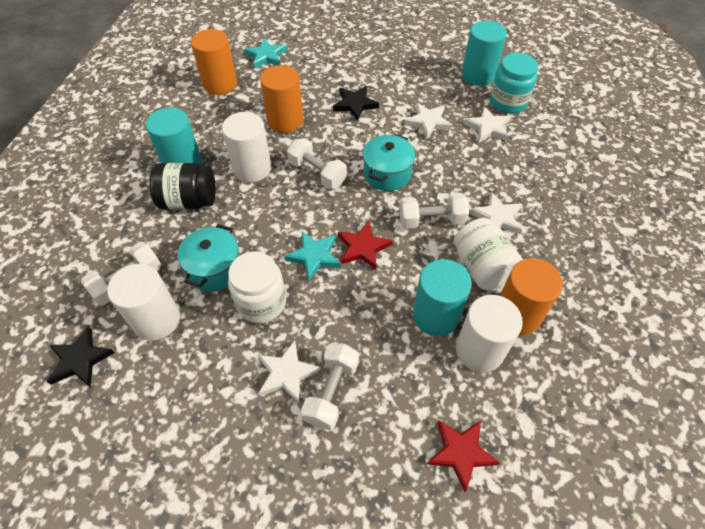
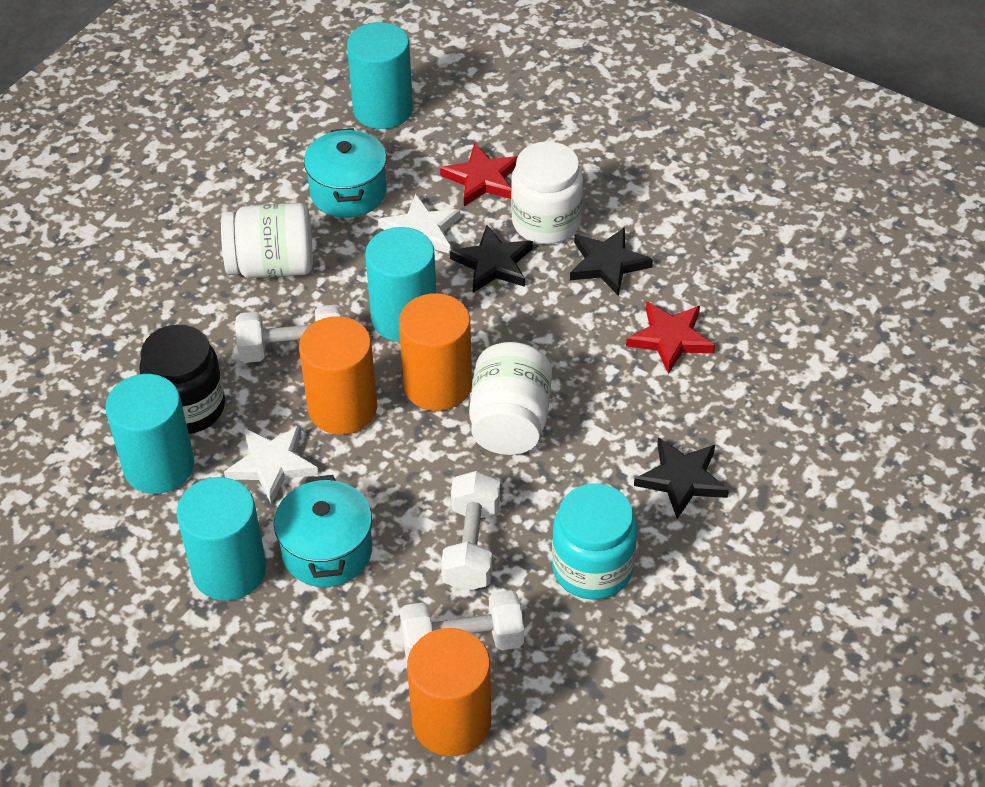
black star: [47,326,115,387] [333,86,379,121] = 2 -> [450,225,533,293] [570,227,653,296] [634,437,729,519] = 3
turquoise cylinder: [146,107,202,165] [413,259,472,336] [462,21,507,86] = 3 -> [105,374,194,494] [177,477,266,601] [347,22,413,129] [365,227,436,342] = 4
turquoise star: [244,38,287,69] [284,231,341,281] = 2 -> none = 0
white cylinder: [107,264,180,341] [222,112,271,182] [456,295,523,373] = 3 -> none = 0
white dumbbell: [81,242,161,306] [287,138,347,189] [301,343,359,430] [399,193,469,229] = 4 -> [235,305,341,363] [400,590,524,660] [441,471,500,591] = 3
white jar: [228,251,286,323] [454,218,523,290] = 2 -> [221,203,313,278] [469,342,552,455] [511,141,583,244] = 3
white star: [258,340,321,403] [404,103,453,139] [464,106,511,143] [469,192,523,234] = 4 -> [224,425,319,504] [378,194,461,254] = 2

